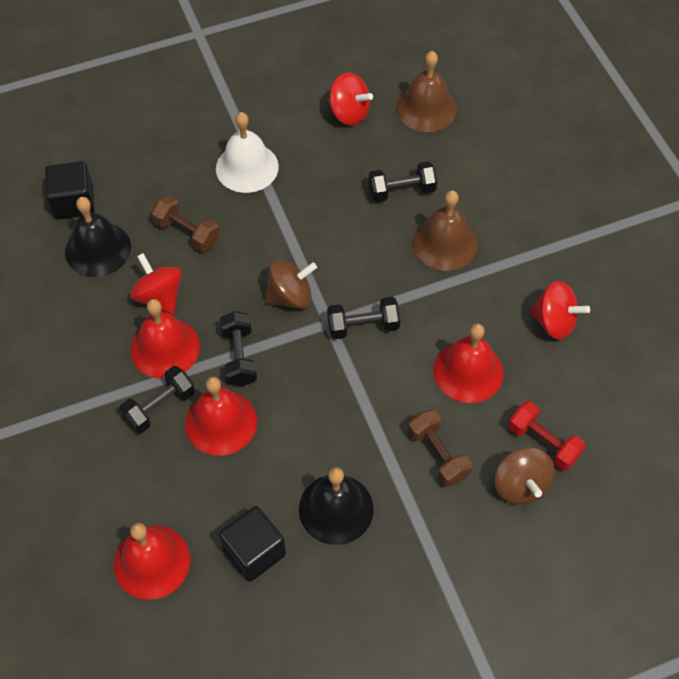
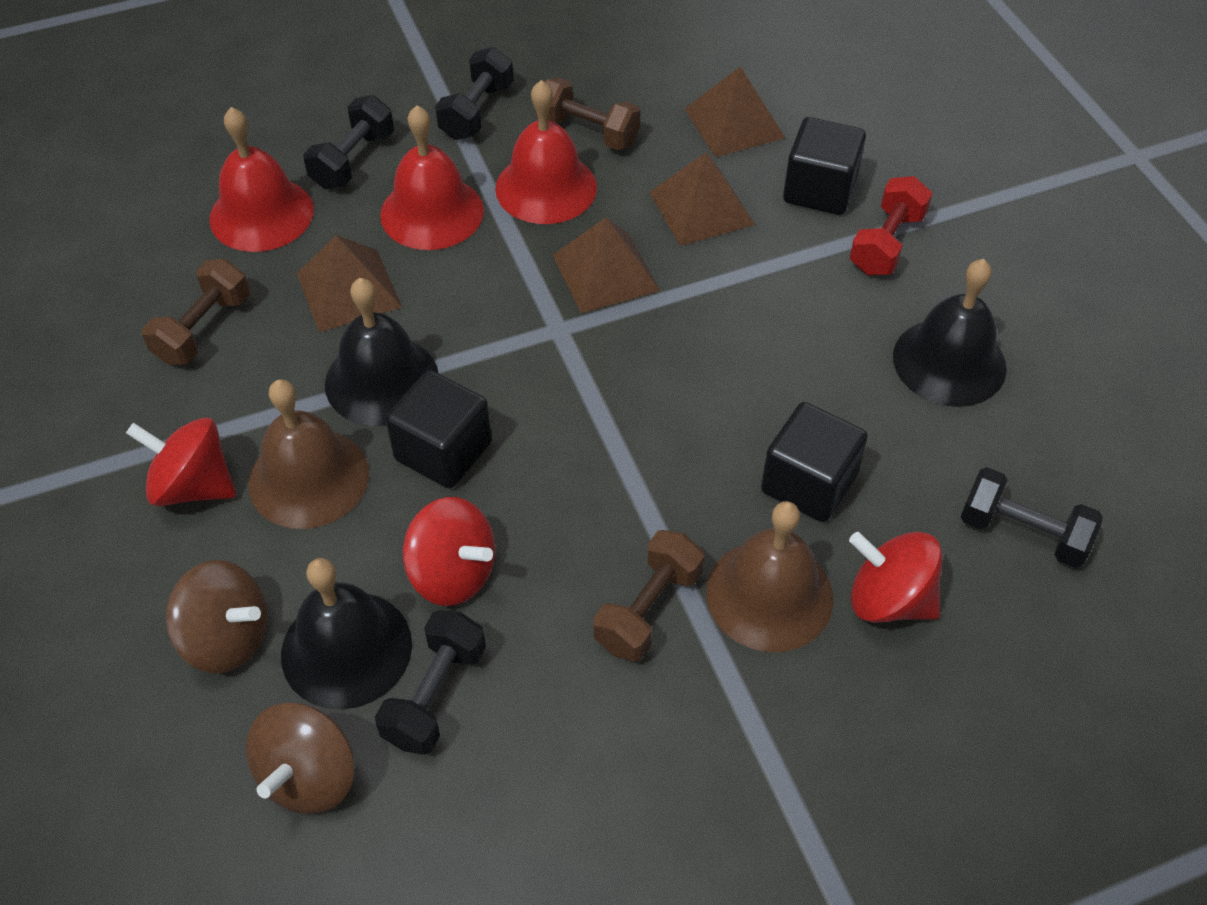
black bell: [65,197,131,277] [299,467,374,545] = 2 -> [281,558,412,709] [325,278,438,426] [893,259,1007,407] = 3
black cube: [45,161,95,220] [219,506,286,582] = 2 -> [386,370,492,489] [761,402,868,522] [783,117,866,215] = 3
brown dumbbell: [151,196,220,252] [408,410,472,487] = 2 -> [142,259,250,365] [536,78,640,150] [593,530,704,662] = 3
brown pyramid: none = 0 -> [297,235,402,332] [553,218,660,313] [649,152,755,246] [685,66,785,157] = 4
red bell: [114,523,190,600] [131,299,200,379] [185,377,257,456] [434,323,504,403] = 4 -> [209,107,314,252] [380,105,484,250] [495,80,597,224] = 3
white bell: [216,112,279,193] = 1 -> none = 0

